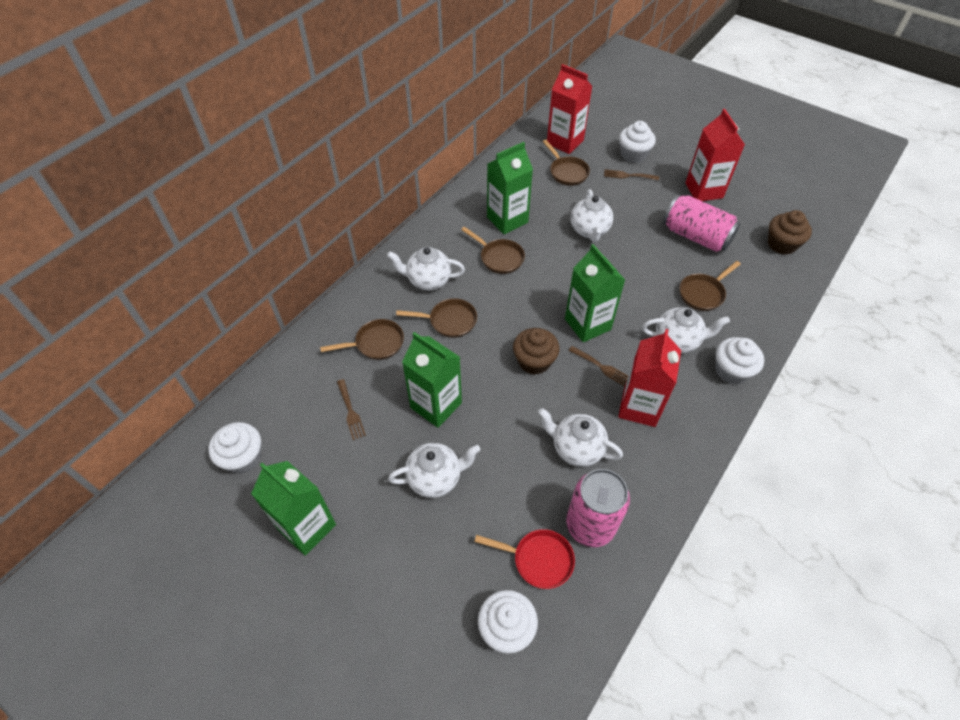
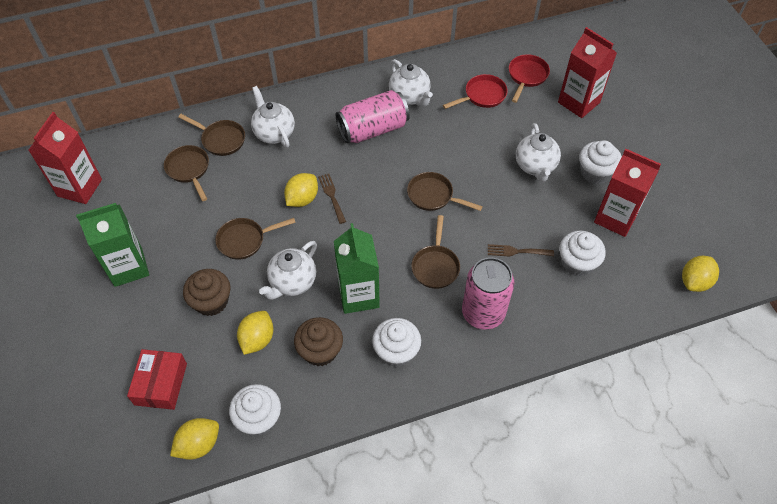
brown fork: [337,379,366,440] [568,346,628,387] [604,169,659,180] = 3 -> [318,174,346,224] [488,244,554,256] = 2
green carton: [251,461,336,556] [402,332,462,428] [487,142,533,234] [565,244,625,342] = 4 -> [76,203,149,287] [334,223,380,314] = 2
red box: none = 0 -> [127,349,187,410] = 1
red pan: [474,529,575,589] = 1 -> [443,74,508,109] [509,54,550,103] = 2
white teapot: [387,247,465,291] [388,443,480,498] [538,408,623,467] [571,189,613,242] [642,307,730,353] = 5 -> [251,86,295,148] [259,241,317,300] [389,59,433,107] [516,123,561,182] = 4
yellow lemon: none = 0 -> [170,418,219,460] [237,311,273,355] [284,173,318,207] [682,256,719,292] = 4

